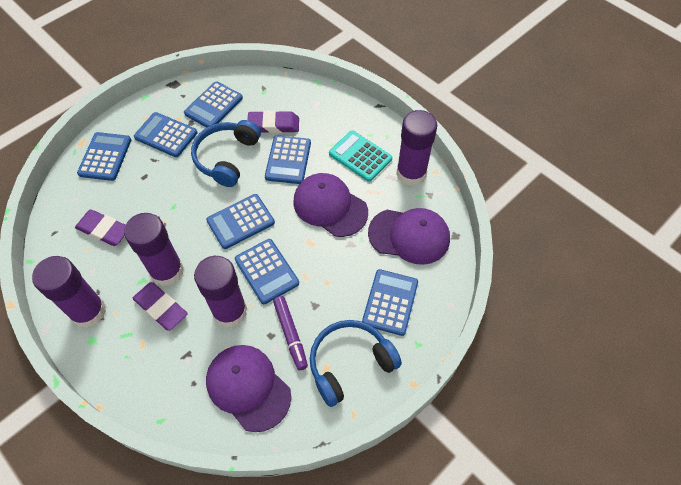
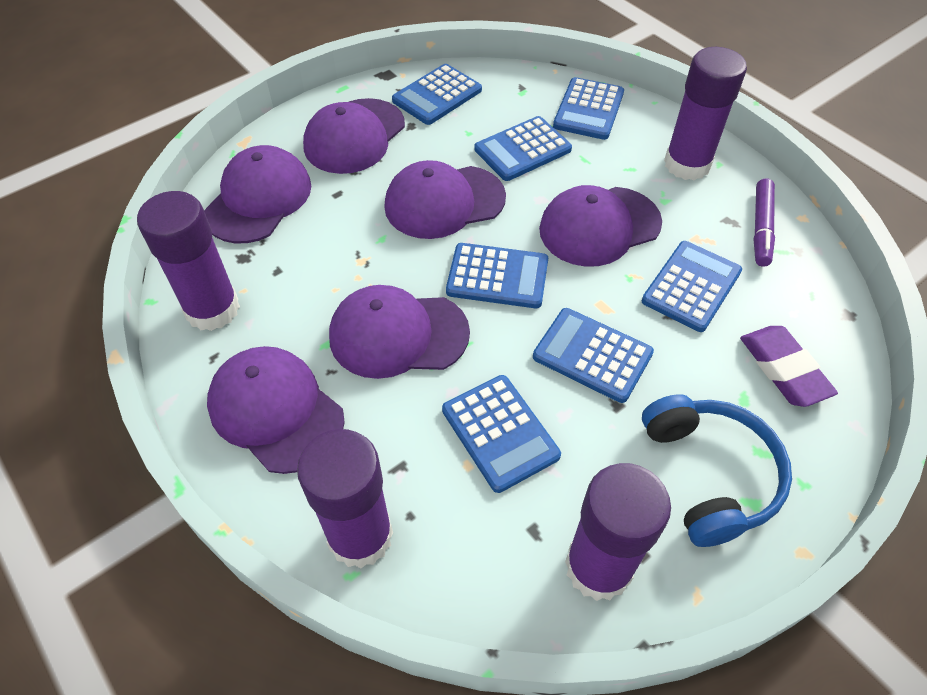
blue headphones: [191,120,261,187] [310,320,402,407] = 2 -> [642,394,792,547] = 1
purple cap: [206,345,291,432] [293,173,368,237] [368,208,450,265] = 3 -> [204,145,311,243] [207,346,345,474] [303,98,405,174] [329,285,470,379] [384,160,506,239] [539,185,662,267] = 6
purple eraser: [75,209,125,246] [133,282,188,331] [247,110,299,133] = 3 -> [740,326,838,407] = 1
turquoise calculator: [329,130,392,182] = 1 -> none = 0

